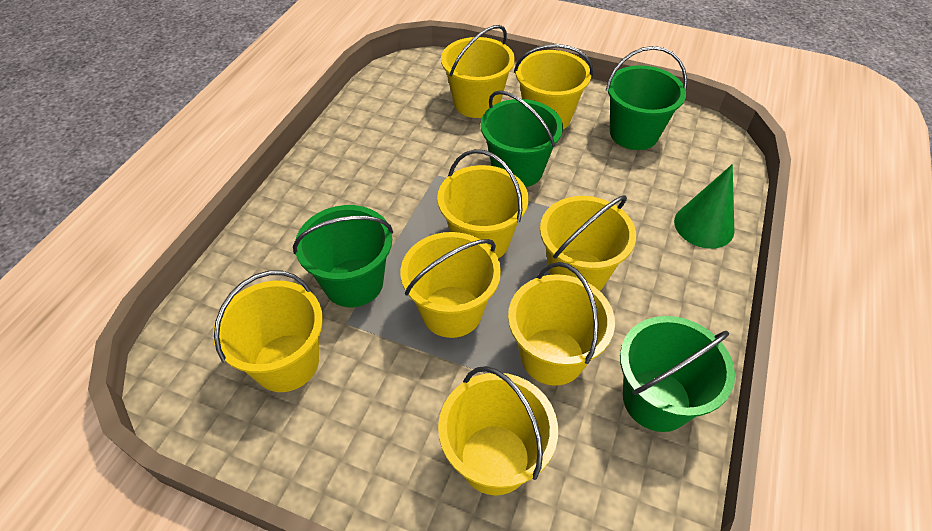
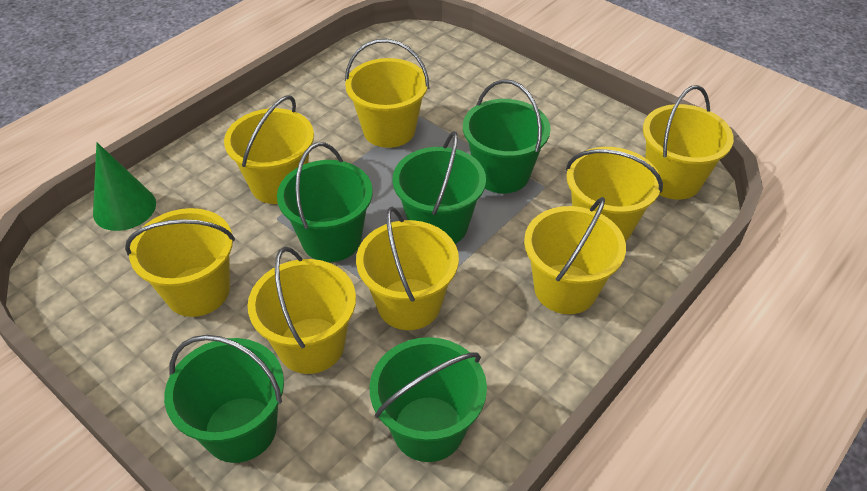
green bucket: [293,205,393,307] [481,90,563,187] [606,46,687,150] [620,316,735,432] = 4 -> [164,335,284,463] [277,142,373,262] [370,337,487,462] [392,131,486,244] [463,79,551,193] = 5

